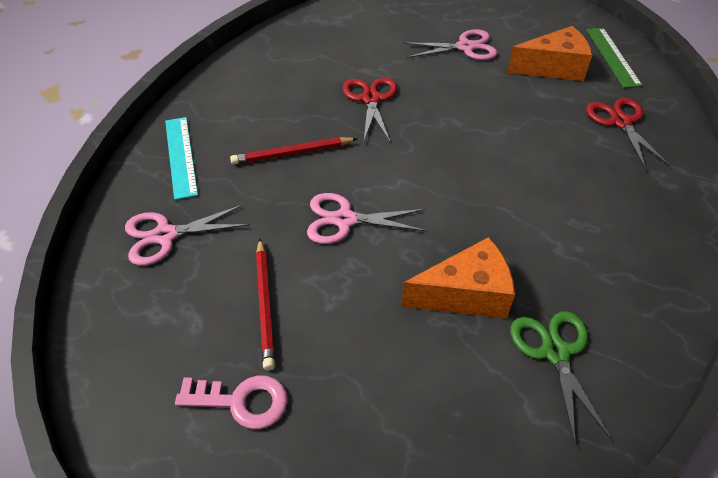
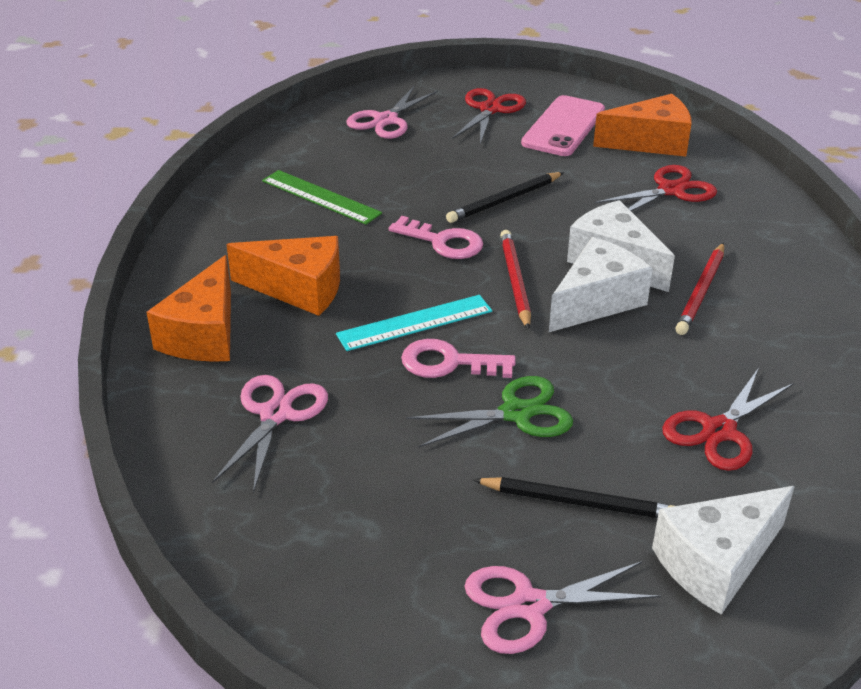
black pencil: none = 0 -> [446,172,564,223] [473,477,674,518] = 2
orange cheese: [401,237,515,318] [507,26,592,81] = 2 -> [147,255,231,362] [226,236,340,316] [593,94,692,157] = 3
pink key: [175,375,288,429] = 1 -> [389,216,483,259] [401,339,516,378] = 2
pink phone: none = 0 -> [521,95,605,156] = 1
red scissors: [343,77,397,142] [586,98,671,170] = 2 -> [452,88,526,145] [595,165,717,211] [662,369,794,471] = 3
white cheese: none = 0 -> [549,237,653,332] [567,200,675,292] [652,486,795,615] = 3

